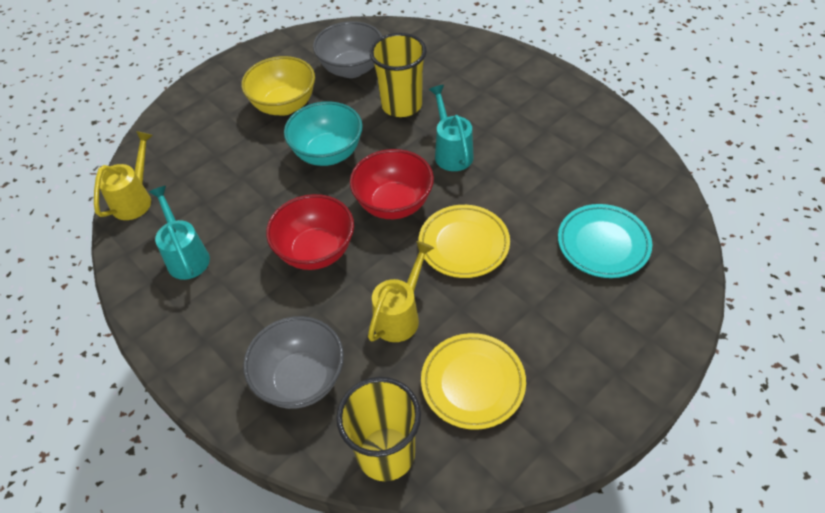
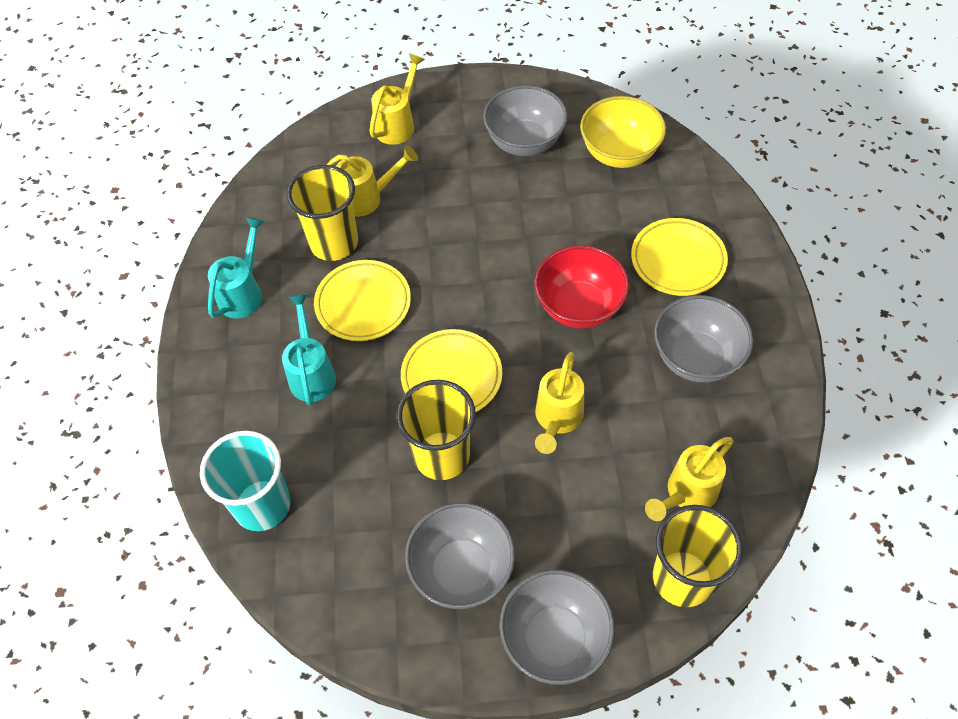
grey bowl: [243,316,344,409] [313,21,383,78] = 2 -> [405,503,515,609] [483,85,568,156] [499,570,615,685] [654,295,753,382] = 4
red bowl: [266,194,354,270] [350,149,434,219] = 2 -> [535,245,629,328] = 1
turquoise bowl: [284,101,363,166] = 1 -> none = 0
turquoise cup: none = 0 -> [200,431,290,531] = 1
turquoise plate: [558,204,652,278] = 1 -> none = 0
yellow cup: [337,377,421,481] [370,33,427,117] = 2 -> [287,165,358,261] [397,380,476,480] [653,505,743,607] = 3
yellow plate: [419,205,510,278] [421,333,526,430] = 2 -> [314,260,411,341] [401,329,502,412] [631,218,728,296] = 3
yellow watering can: [94,131,153,220] [368,241,434,342] = 2 -> [326,146,418,217] [369,53,425,145] [535,352,584,454] [645,437,733,521] = 4

